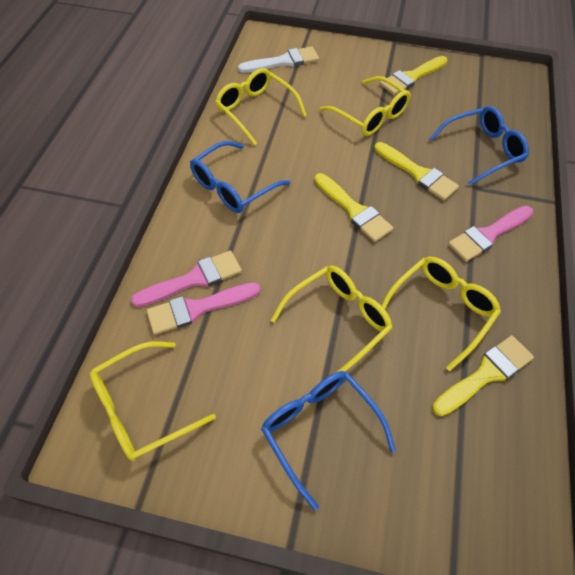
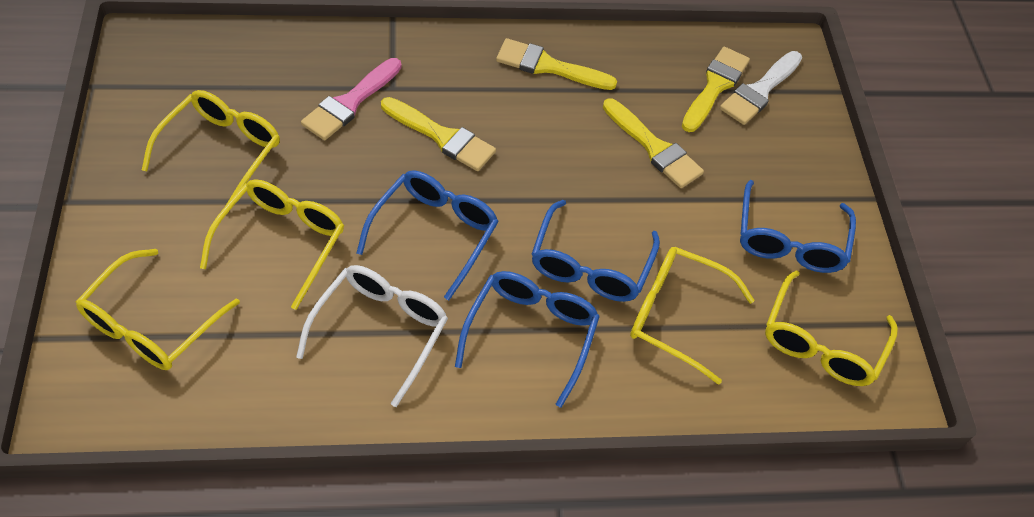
blue glasses: [190,141,290,213] [261,371,396,510] [429,106,529,186] = 3 -> [357,170,499,300] [455,271,600,408] [532,200,660,302] [740,180,856,273] = 4
pink brush: [131,250,242,307] [147,282,261,335] [448,206,534,262] = 3 -> [301,58,402,140] = 1
white glasses: none = 0 -> [296,265,448,407] = 1

